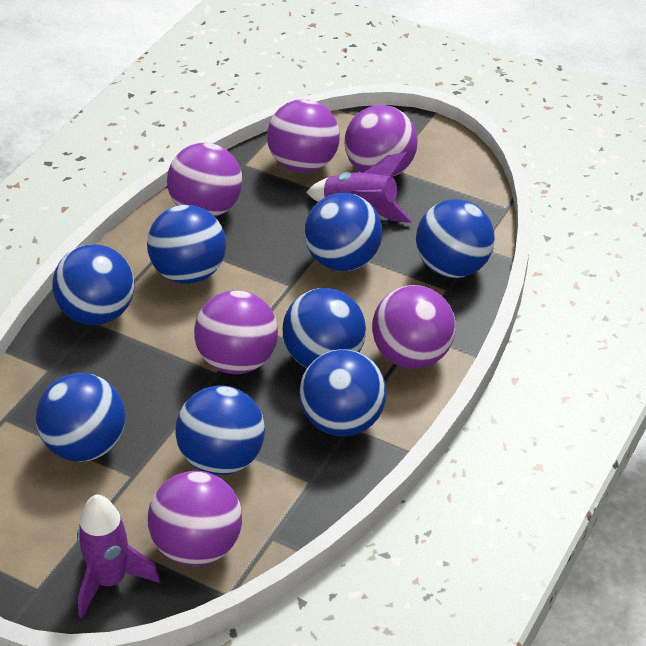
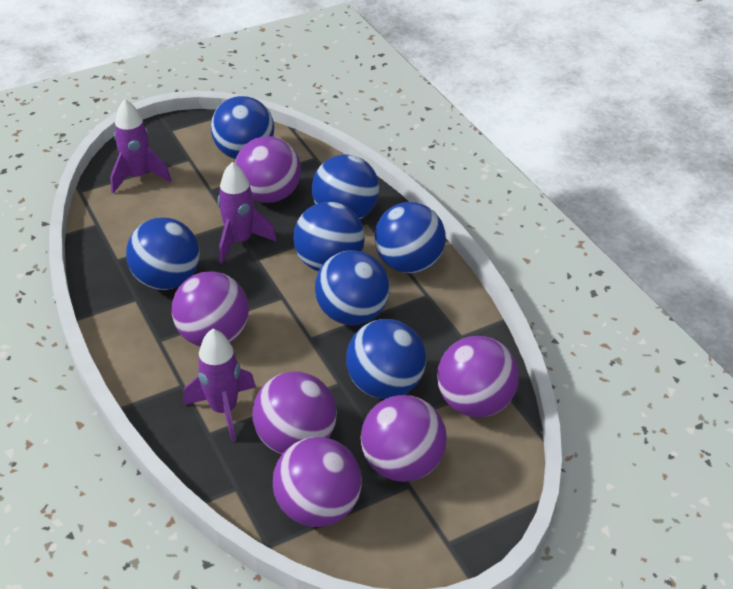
blue ball: [36,373,126,462] [52,244,135,325] [147,205,226,284] [175,385,265,475] [283,288,366,368] [299,349,387,436] [304,193,382,271] [416,199,495,278] = 8 -> [126,218,200,290] [211,96,274,159] [293,202,365,271] [312,154,379,219] [315,250,390,325] [346,319,426,399] [374,202,446,273] = 7
purple rocket: [77,495,160,618] [306,152,413,223] = 2 -> [110,99,172,193] [183,329,256,442] [218,162,277,263] = 3

